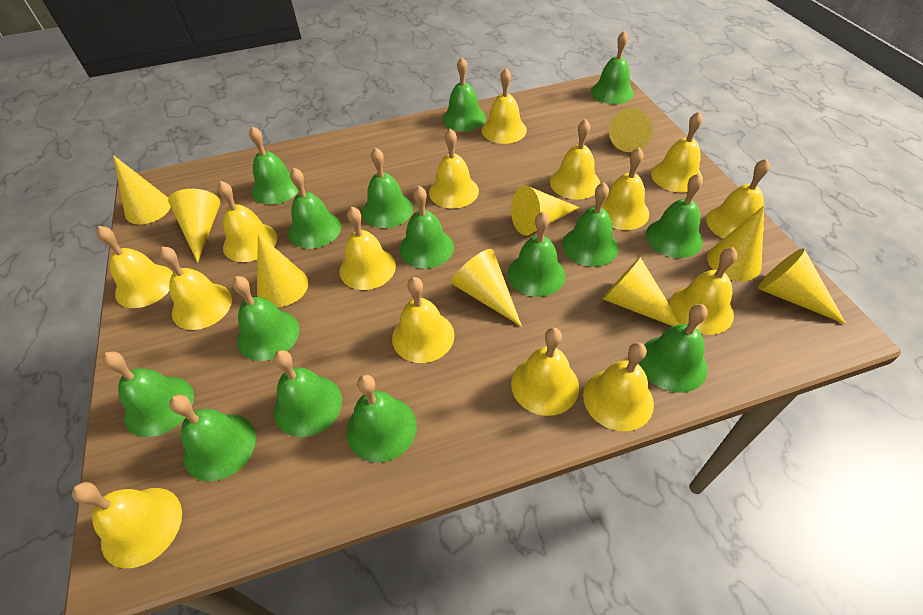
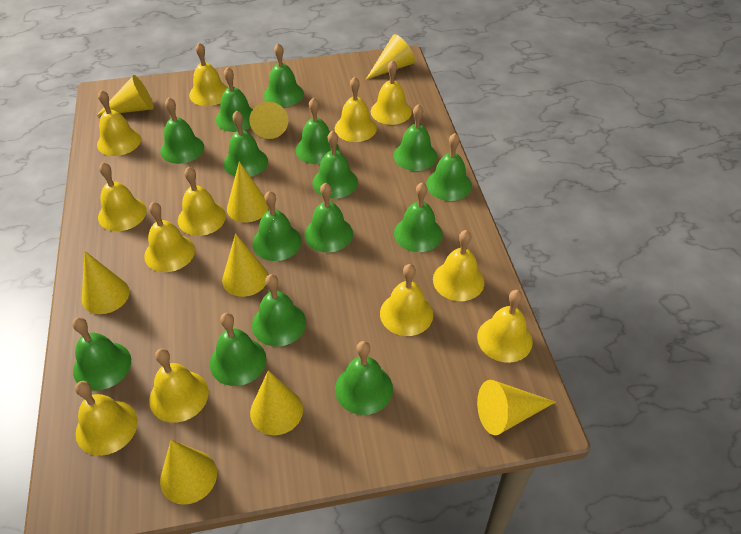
yellow bell: [72,482,182,568] [97,226,173,308] [159,246,232,330] [217,181,277,262] [340,207,396,290] [392,277,455,363] [429,129,479,209] [482,68,527,144] [511,328,579,416] [550,119,600,200] [583,342,654,431] [602,147,649,230] [651,112,703,193] [669,247,737,335] [706,158,770,239] = 15 -> [75,381,138,456] [97,90,141,156] [98,162,147,231] [144,202,195,272] [149,348,209,423] [178,167,226,236] [189,43,228,106] [335,77,377,142] [371,60,412,125] [380,264,433,336] [433,230,484,301] [477,290,533,363] = 12

